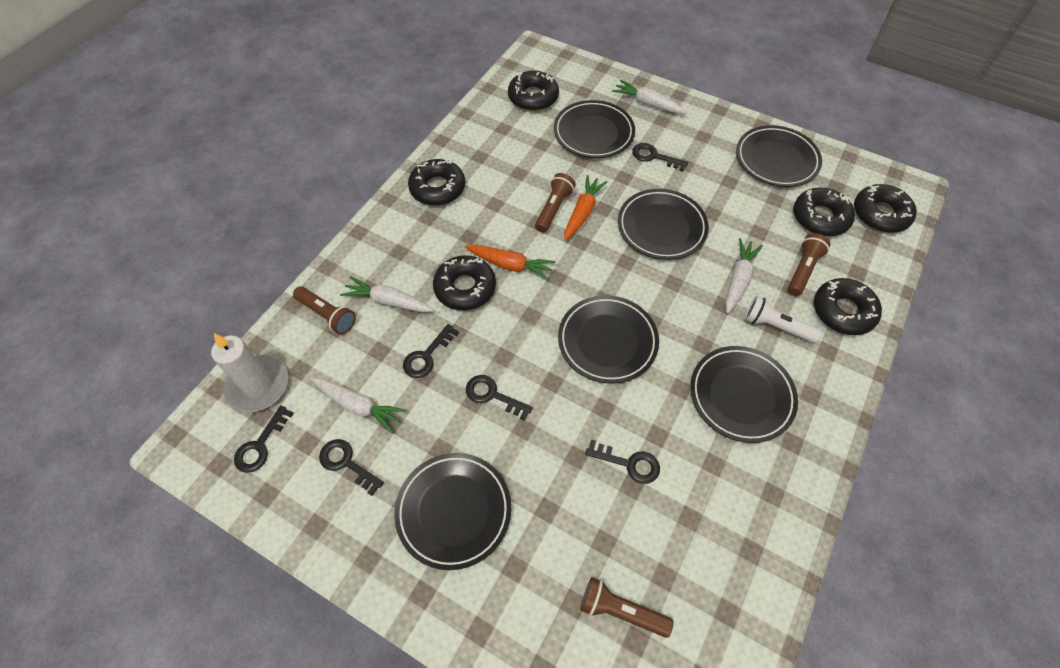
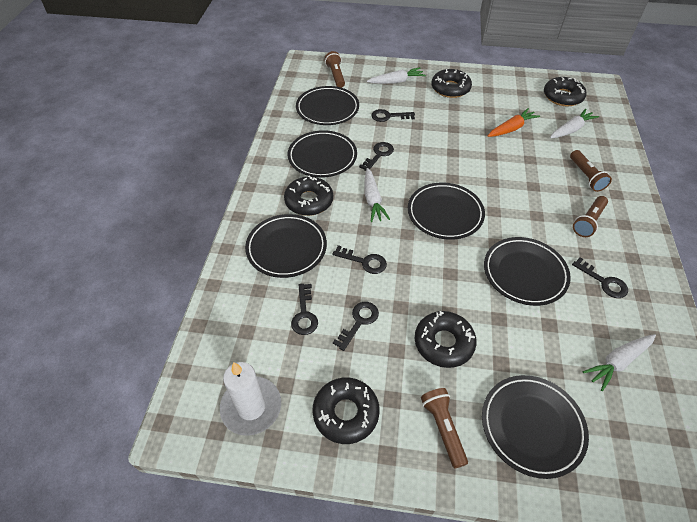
black donut: [408,159,465,206] [433,255,496,310] [508,71,559,111] [793,187,855,236] [814,278,882,335] [854,184,917,233] = 6 -> [284,176,333,216] [312,377,380,444] [415,311,476,368] [431,69,472,98] [544,77,586,106] = 5
orange carrot: [465,245,556,280] [564,175,607,241] = 2 -> [488,108,540,137] = 1
white flashlight: [745,296,821,343] = 1 -> none = 0

